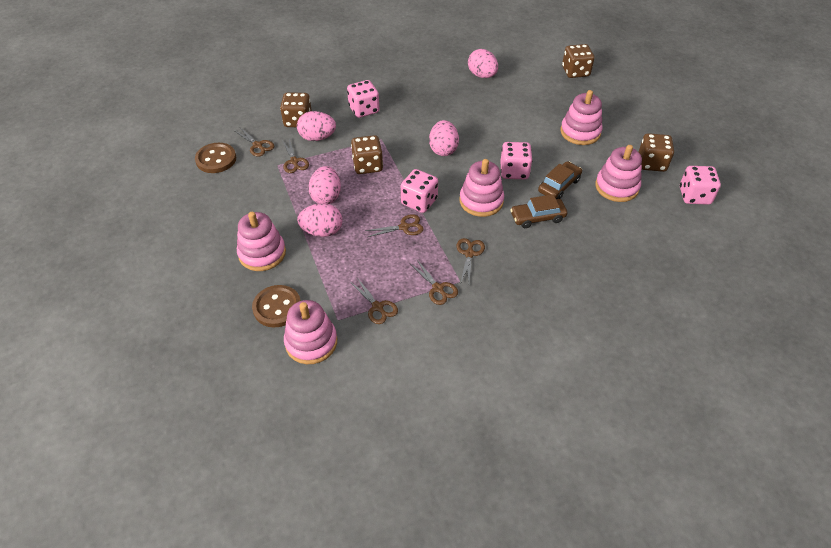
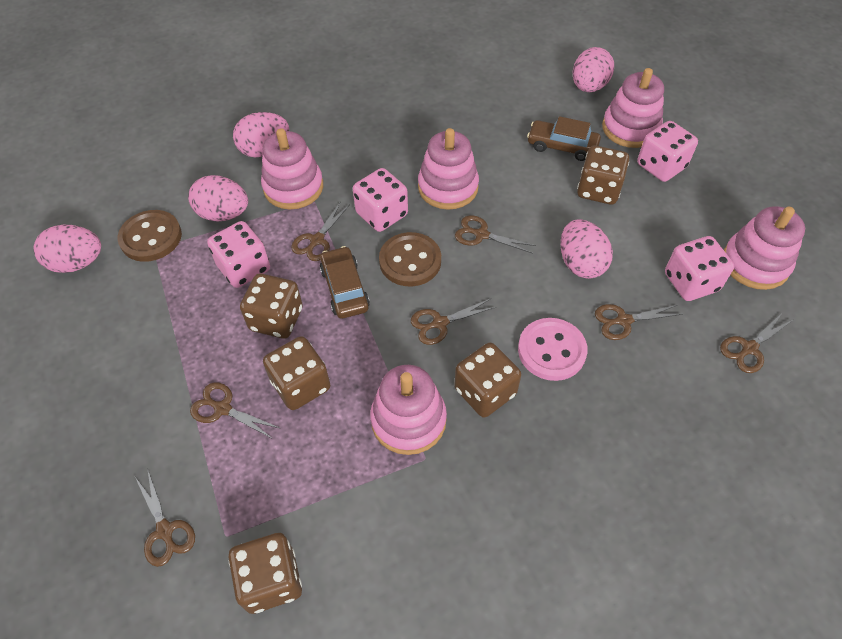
brown dice: [280,92,312,127] [351,135,383,174] [562,44,595,78] [639,133,674,172] = 4 -> [228,533,302,614] [240,274,303,339] [263,336,330,410] [454,343,521,418] [577,145,629,205] = 5
brown scissors: [235,128,274,157] [282,139,309,173] [350,278,398,324] [365,214,424,237] [411,260,458,305] [457,238,485,282] = 6 -> [135,468,195,567] [190,382,279,439] [291,201,350,261] [411,299,496,345] [455,215,536,254] [595,304,683,340] [720,313,793,373] = 7
pink button: none = 0 -> [518,318,588,381] = 1

